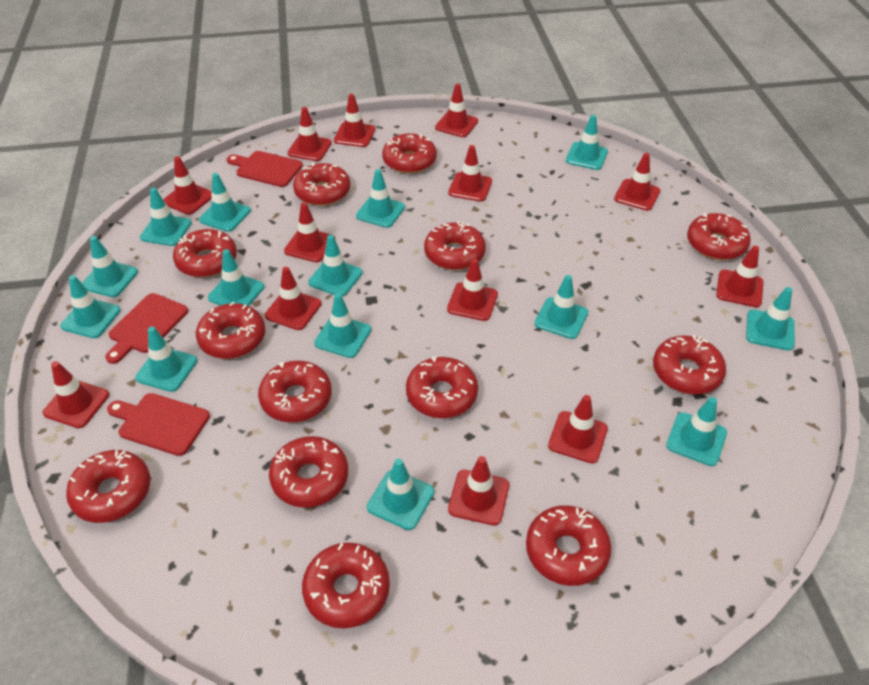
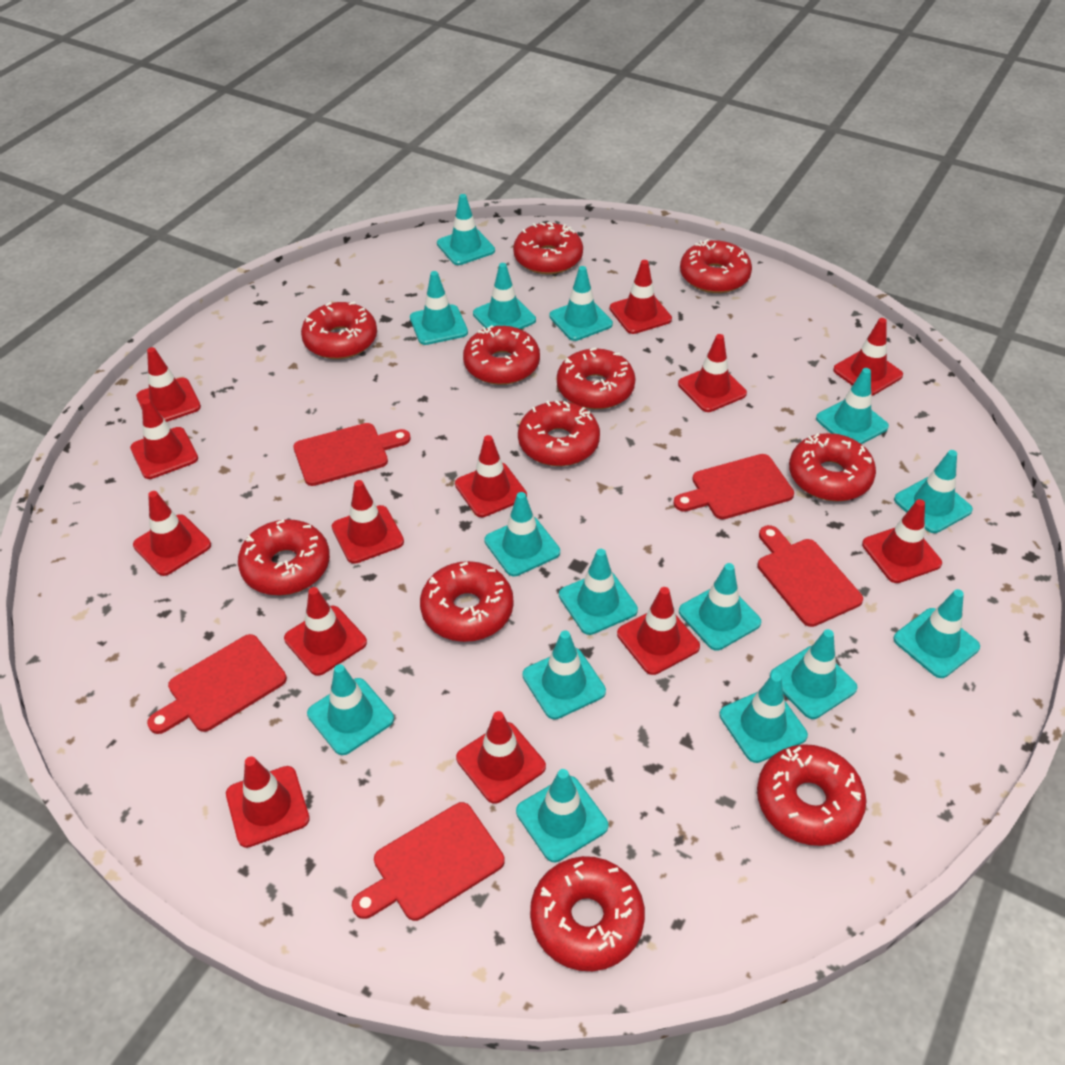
red cutting board: [105,293,188,364] [107,393,210,456] [227,151,303,187] = 3 -> [147,634,287,734] [293,423,411,486] [352,802,505,921] [673,454,794,520] [758,525,863,627] = 5
red donut: [66,450,150,523] [173,229,237,277] [196,302,265,359] [258,360,332,422] [269,436,348,508] [293,163,350,206] [302,542,390,628] [382,133,437,174] [406,356,478,418] [424,221,486,270] [526,505,611,586] [653,335,726,395] [687,213,751,260] = 13 -> [238,519,330,595] [301,302,377,359] [420,561,514,642] [463,325,540,385] [513,222,583,275] [518,400,600,466] [530,856,645,971] [557,348,636,410] [680,239,752,293] [757,744,866,846] [789,433,876,501] = 11
turquoise traffic cone: [60,275,121,338] [82,236,138,297] [135,326,197,392] [140,188,191,246] [199,173,251,232] [208,249,264,306] [308,235,363,297] [314,293,371,358] [356,169,405,228] [367,458,434,530] [534,275,588,339] [566,115,608,170] [666,397,727,466] [746,287,795,351] = 14 -> [307,664,394,755] [410,271,468,345] [437,194,495,265] [473,263,536,329] [485,492,560,576] [516,769,608,862] [522,630,606,720] [549,266,613,341] [559,549,638,635] [679,563,761,651] [719,673,808,763] [770,629,857,719] [816,368,889,444] [894,450,973,533] [894,589,980,678] = 15

